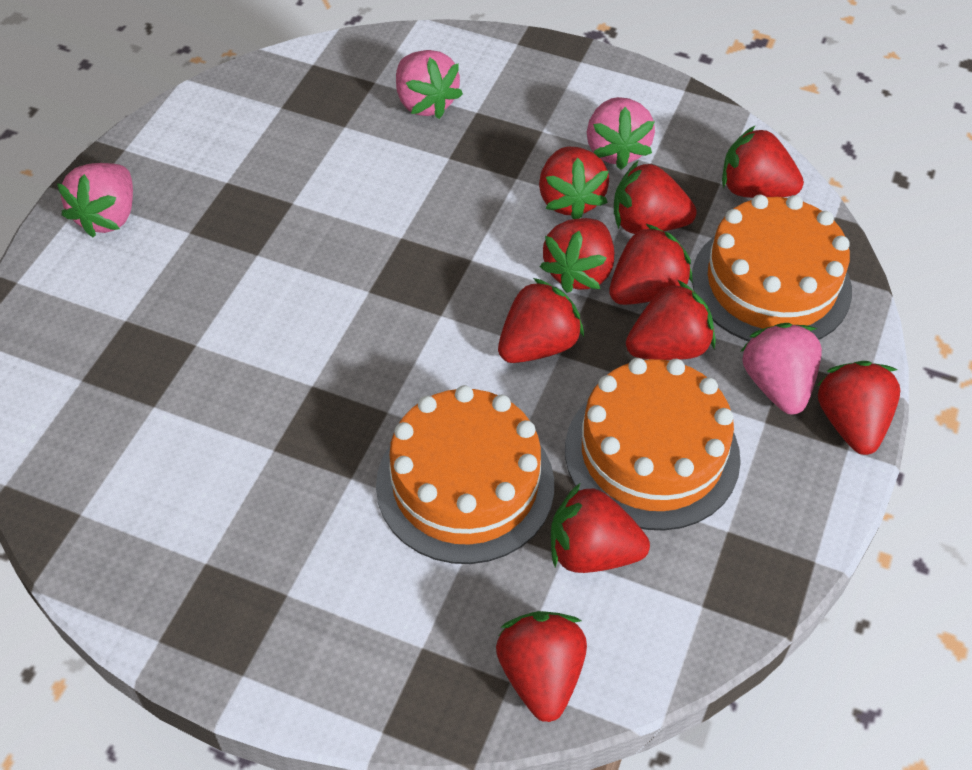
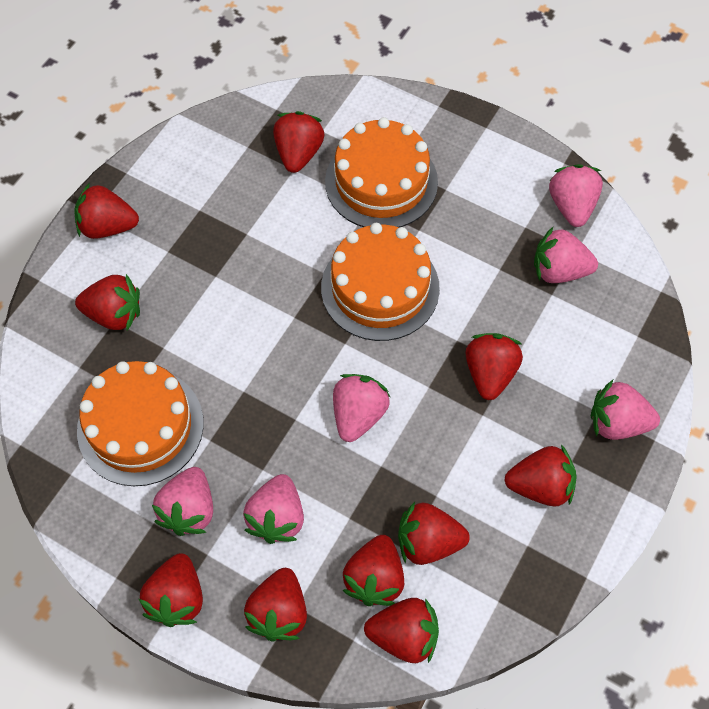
pink strawberry: [57,163,133,238] [396,50,463,119] [587,97,655,170] [740,323,822,415] = 4 -> [152,467,213,536] [243,474,304,544] [333,374,390,442] [534,227,598,283] [549,164,603,227] [591,380,660,440] = 6

